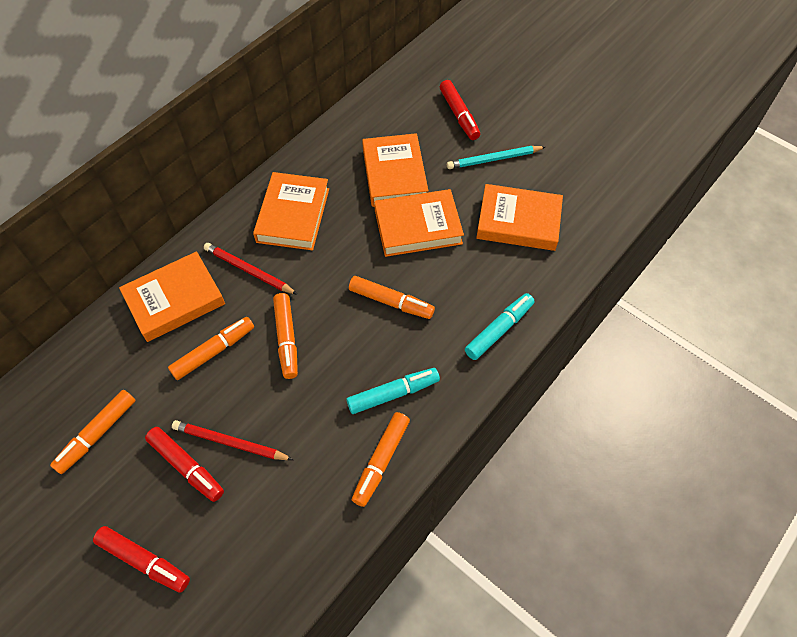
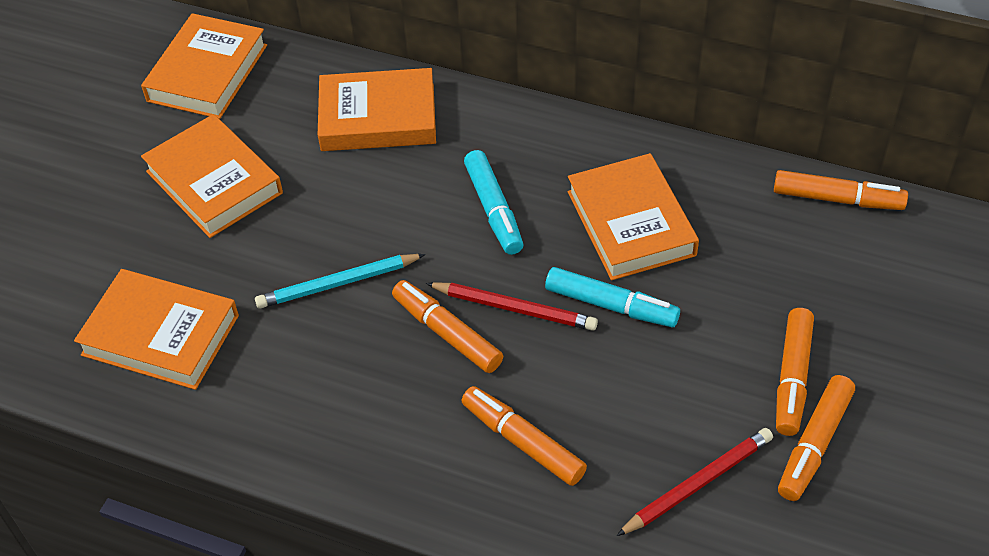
red marker: [93,526,190,593] [145,427,224,502] [440,80,480,140] = 3 -> none = 0

